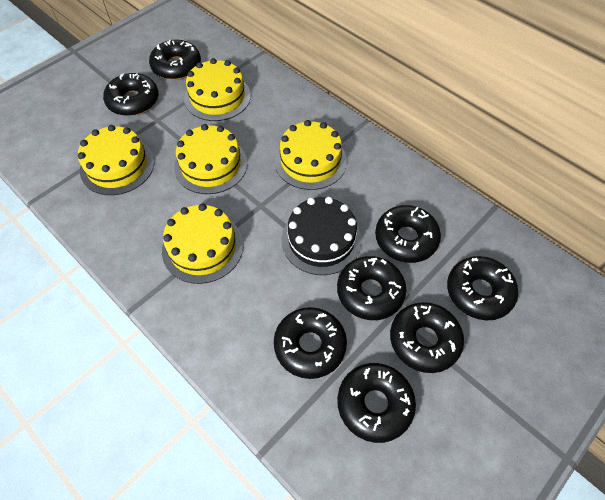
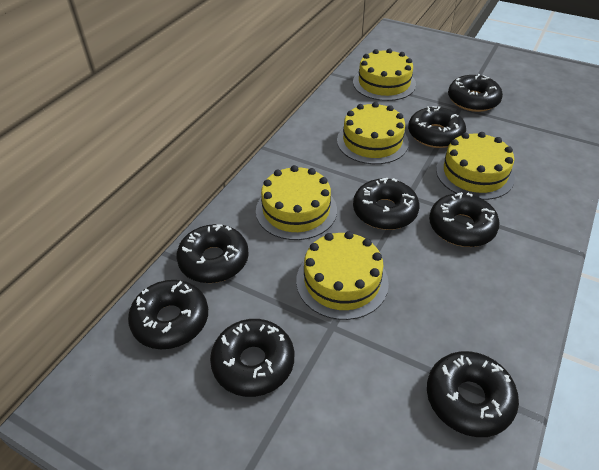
black cake: [282,197,362,275] = 1 -> none = 0

